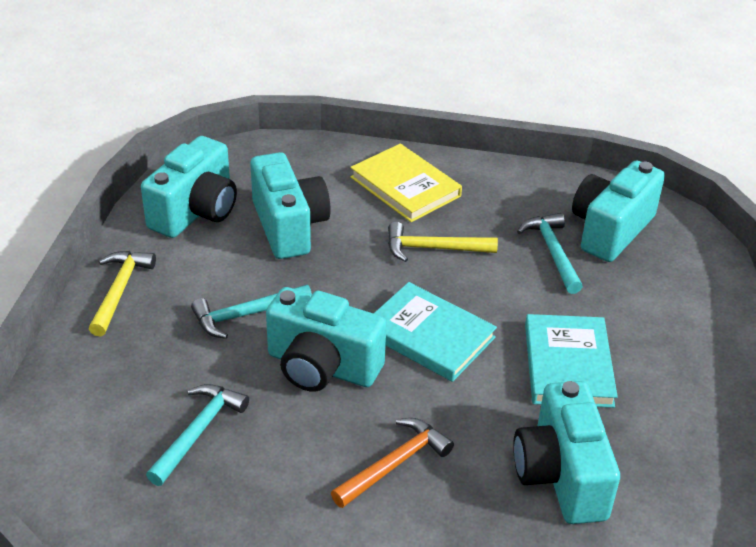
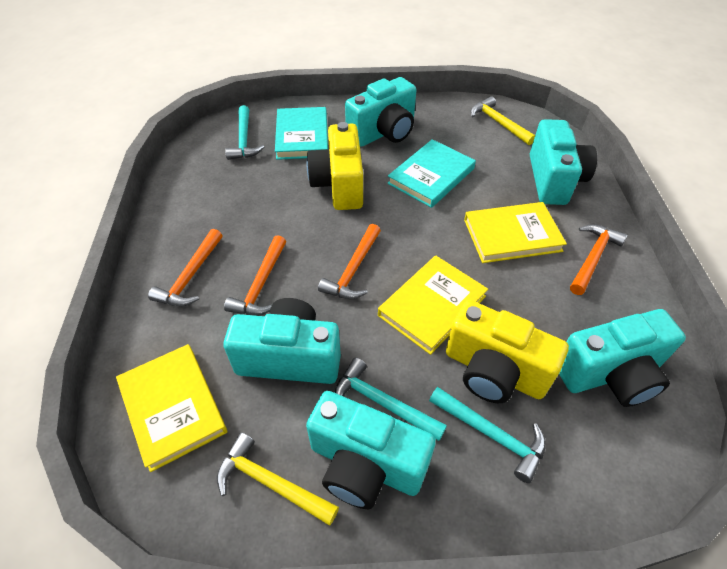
orange hammer: [331,418,454,508] = 1 -> [148,229,222,306] [224,235,286,316] [318,224,381,299] [570,224,628,295] = 4
yellow book: [350,144,462,222] = 1 -> [116,344,227,472] [378,255,488,355] [464,202,567,263] = 3
yellow camera: none = 0 -> [306,122,363,210] [446,300,569,403] = 2

